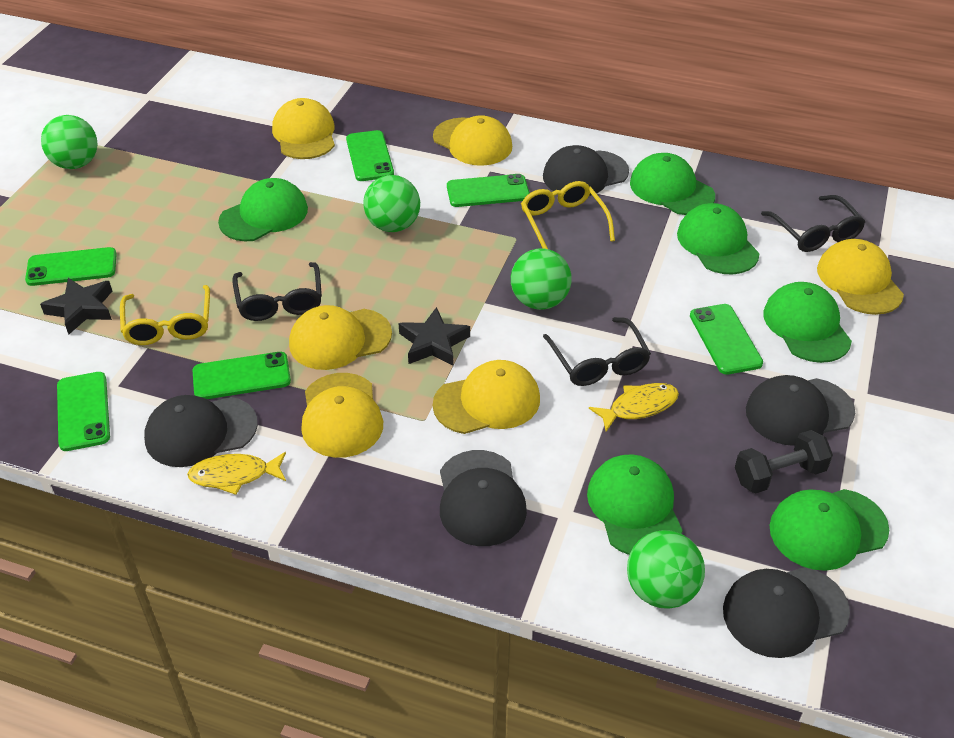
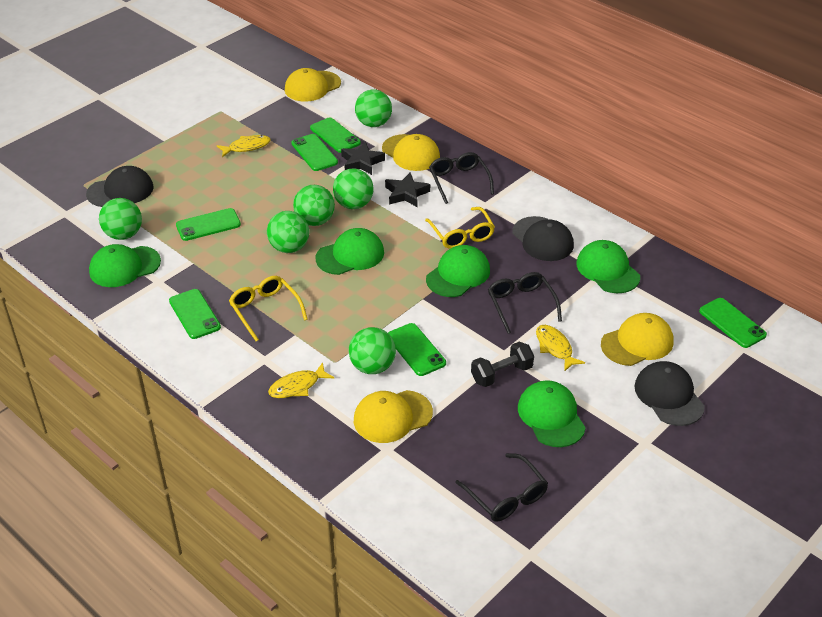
black cap: [144,395,258,467] [440,450,527,546] [543,145,629,196] [723,567,850,658] [746,375,855,446] = 5 -> [86,166,154,207] [512,216,574,261] [634,361,705,426] = 3
green ball: [41,115,98,169] [363,175,420,232] [511,249,572,310] [627,530,705,609] = 4 -> [99,198,142,240] [267,211,309,253] [293,185,335,226] [333,168,374,209] [349,327,396,374] [355,89,392,127] = 6
green cap: [218,178,308,241] [587,454,683,555] [630,153,715,215] [677,203,760,274] [763,282,852,363] [770,489,889,571] = 6 -> [89,244,161,287] [316,228,384,275] [426,245,490,297] [518,380,586,447] [576,240,640,293] = 5
yellow cap: [272,98,335,159] [289,305,392,370] [301,373,383,458] [433,115,512,166] [433,360,540,434] [817,239,904,315] = 6 -> [285,68,341,102] [354,390,433,443] [382,134,440,171] [601,313,673,366] = 4
yellow fish: [187,452,286,495] [589,383,679,432] = 2 -> [217,135,271,157] [268,362,334,398] [536,325,585,372] = 3

